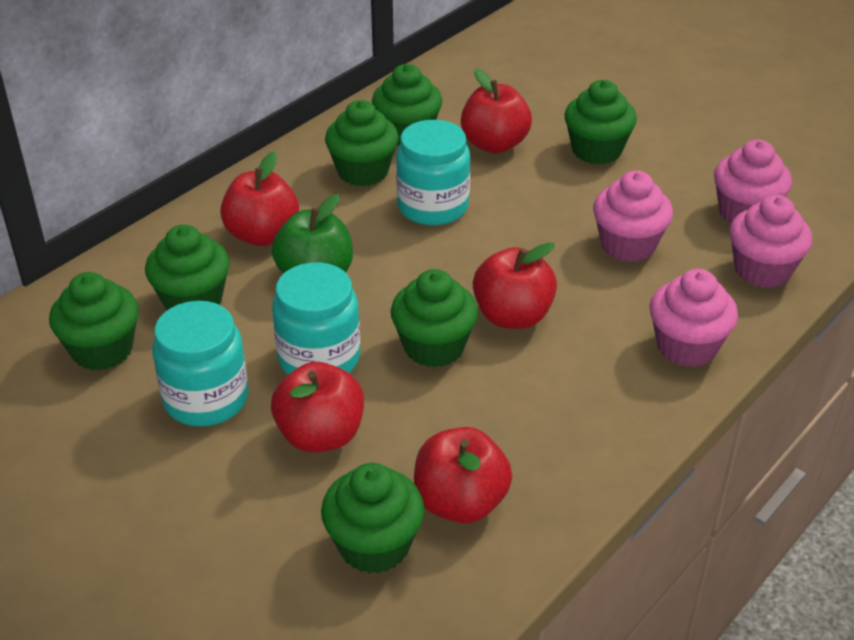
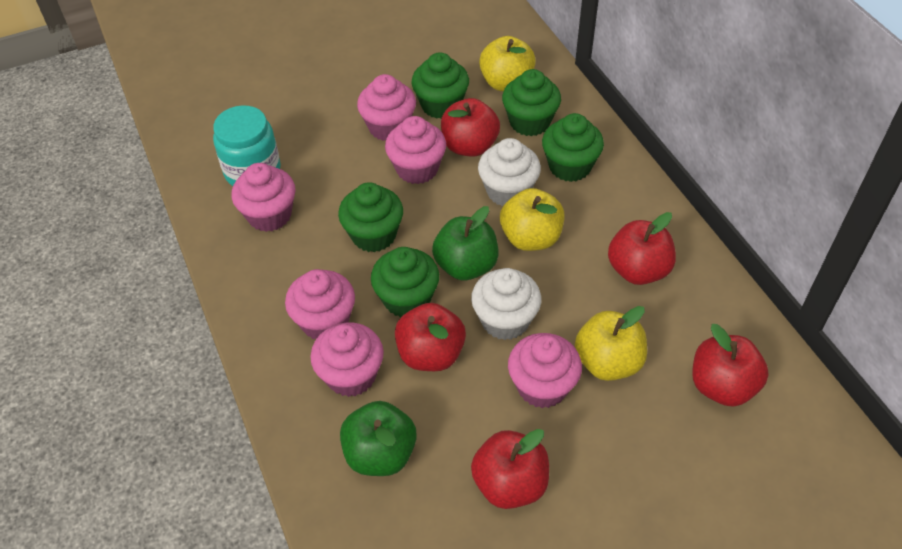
green apple: [272,194,353,274] = 1 -> [340,401,417,476] [432,206,499,280] = 2
green cupcake: [49,272,139,371] [145,225,230,310] [321,463,424,574] [325,100,399,186] [372,64,442,146] [391,269,478,368] [564,80,637,165] = 7 -> [338,182,403,252] [371,247,439,318] [412,52,469,119] [502,69,561,136] [542,113,604,182] = 5
pink cupcake: [593,170,673,262] [650,269,738,367] [714,140,792,224] [730,195,813,288] = 4 -> [231,163,295,232] [285,269,355,339] [310,322,384,397] [357,74,416,141] [385,116,446,184] [508,333,582,408] = 6
turquoise jar: [152,301,248,427] [272,262,360,375] [396,120,470,225] = 3 -> [213,105,281,186] = 1
white cupcake: none = 0 -> [471,268,541,340] [478,138,541,206] = 2
yellow apple: none = 0 -> [479,36,536,92] [500,188,564,251] [575,306,647,381] = 3

